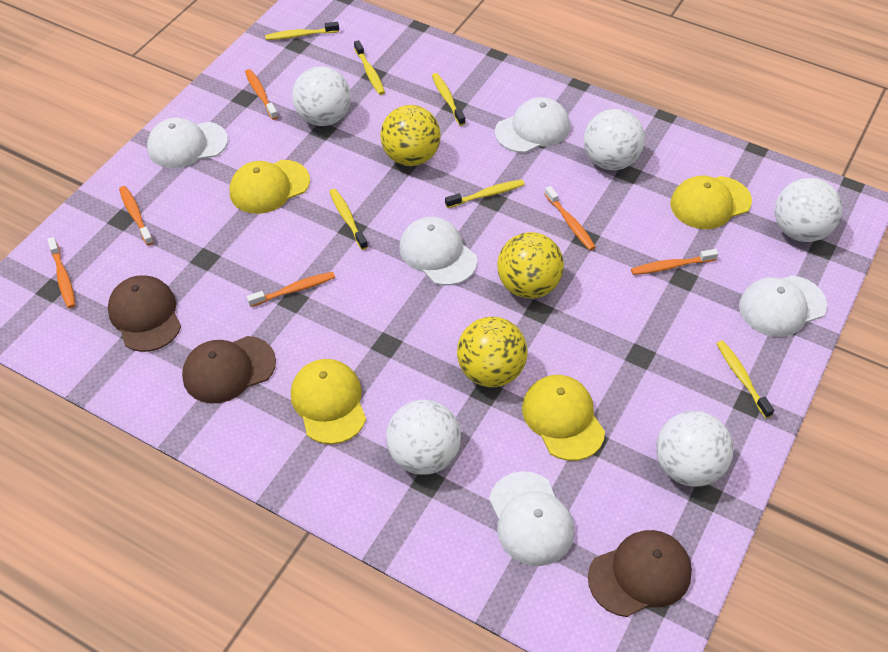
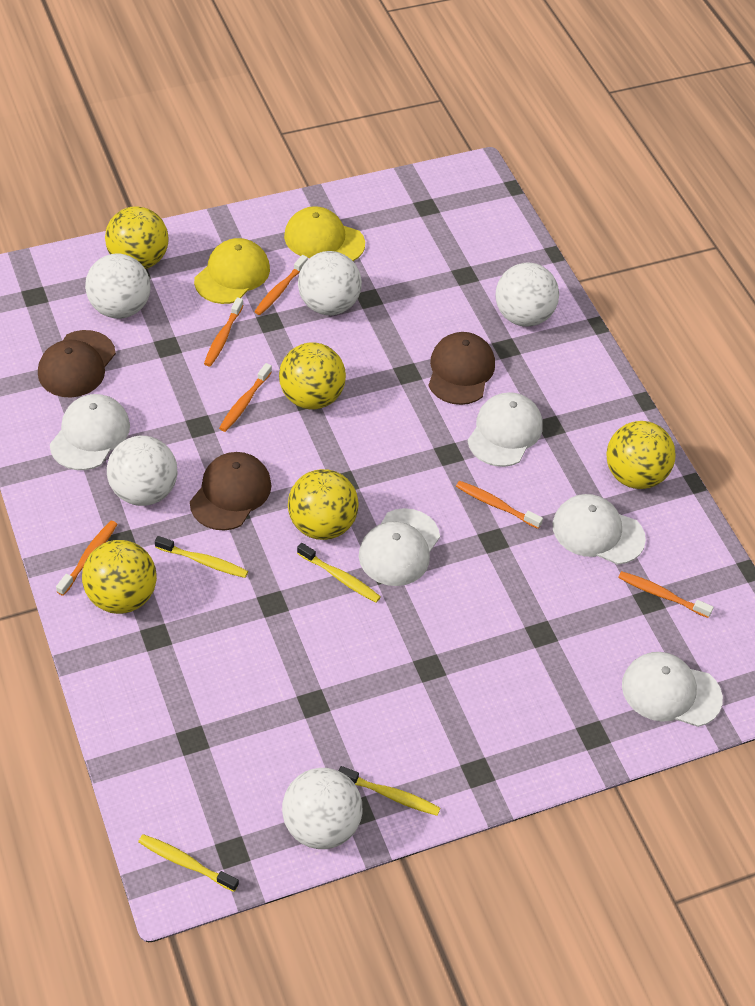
yellow ball: [380,105,441,166] [457,317,528,387] [497,232,564,299] = 3 -> [82,540,157,614] [105,206,169,269] [279,342,346,409] [288,469,359,540] [606,421,676,489] = 5
yellow cap: [230,160,310,214] [291,359,366,444] [522,375,605,461] [670,176,752,229] = 4 -> [194,238,270,304] [284,206,365,261] = 2
yellow toothbrush: [265,22,339,40] [329,189,368,250] [354,40,385,95] [432,73,465,126] [445,180,525,208] [716,340,774,418] = 6 -> [138,834,239,892] [155,536,248,578] [297,543,381,603] [339,766,440,816] = 4

